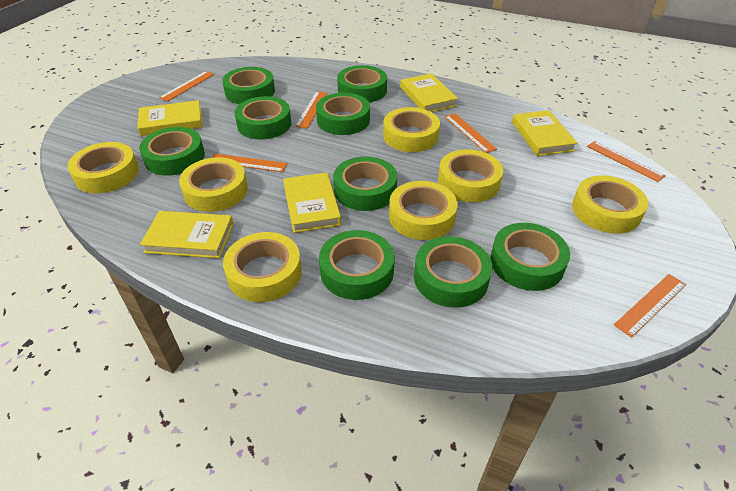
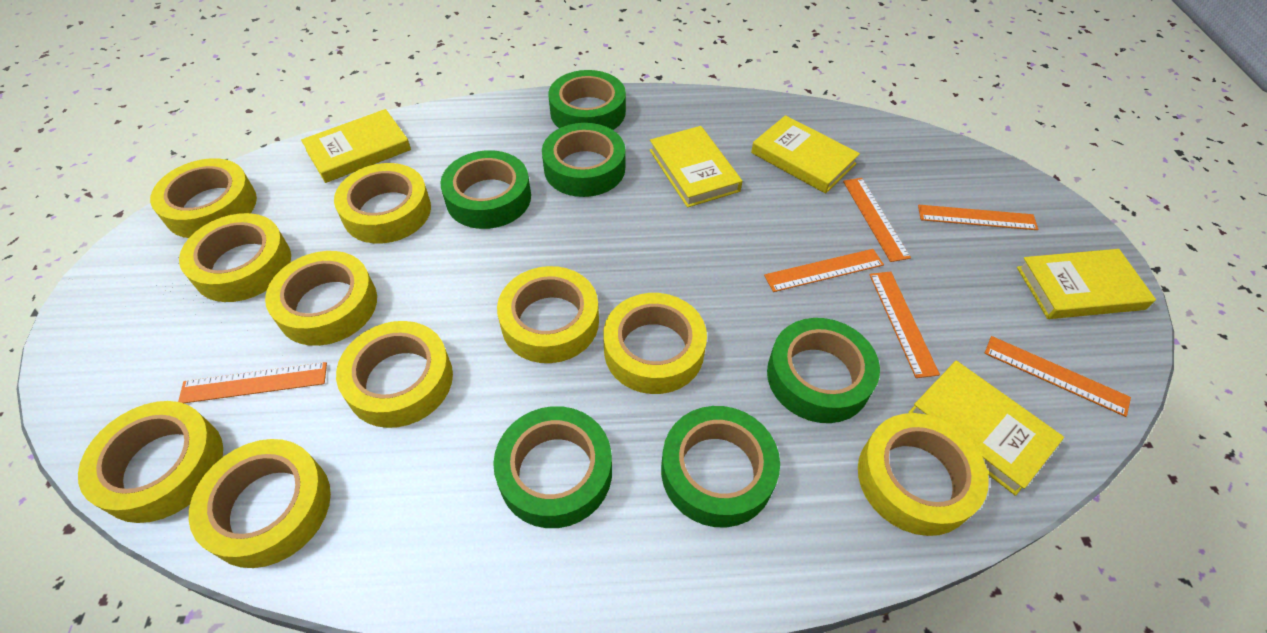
green tape: [139,127,205,176] [222,67,275,104] [234,96,291,139] [316,93,370,135] [319,230,395,300] [333,157,397,211] [337,65,387,103] [414,236,492,308] [490,223,570,291] = 9 -> [440,150,531,229] [493,406,612,528] [542,123,625,197] [548,70,626,130] [661,406,780,527] [767,318,880,423] = 6
yellow tape: [67,142,139,193] [179,157,248,212] [223,232,302,302] [383,107,440,152] [389,181,458,240] [438,149,503,202] [572,175,648,234] = 7 -> [78,401,223,523] [150,158,257,238] [179,213,291,302] [189,439,331,568] [265,251,377,346] [334,163,431,243] [336,321,453,428] [497,266,599,363] [603,293,707,394] [858,413,989,536] = 10

